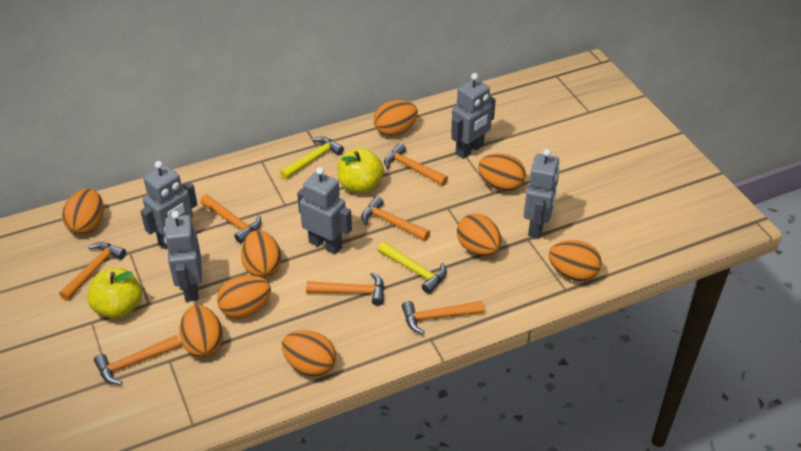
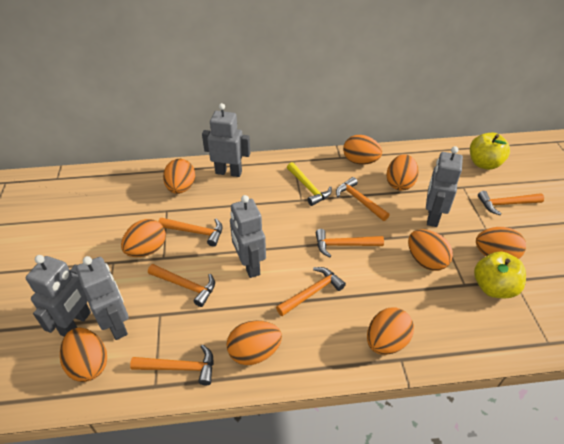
yellow hammer: [280,137,344,179] [378,242,447,294] = 2 -> [287,162,332,206] = 1

